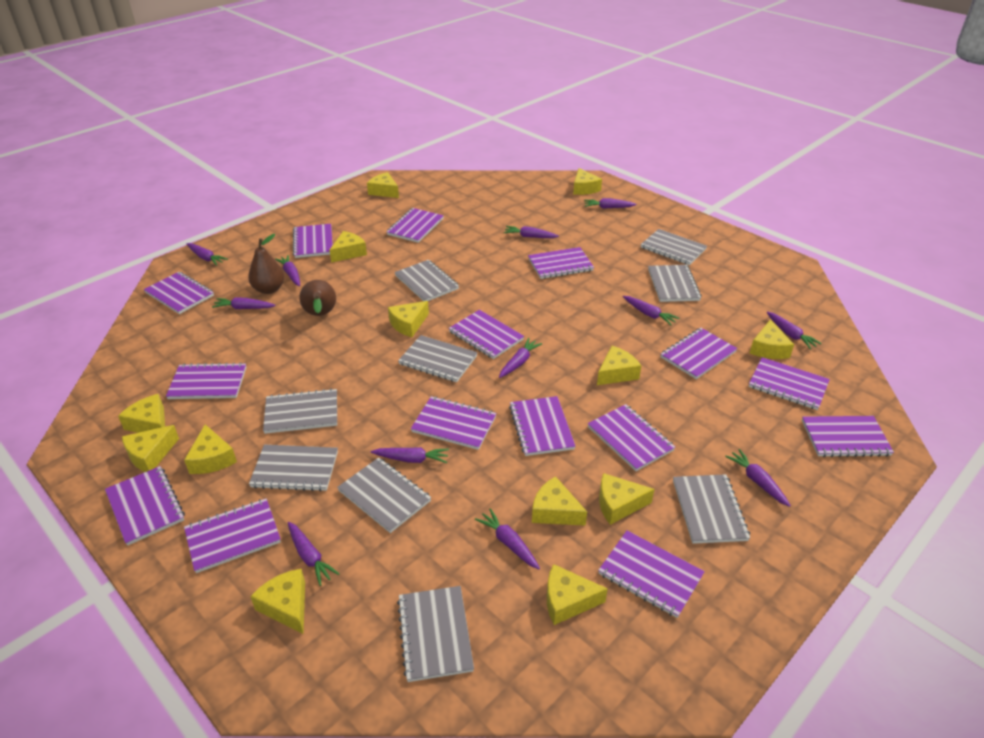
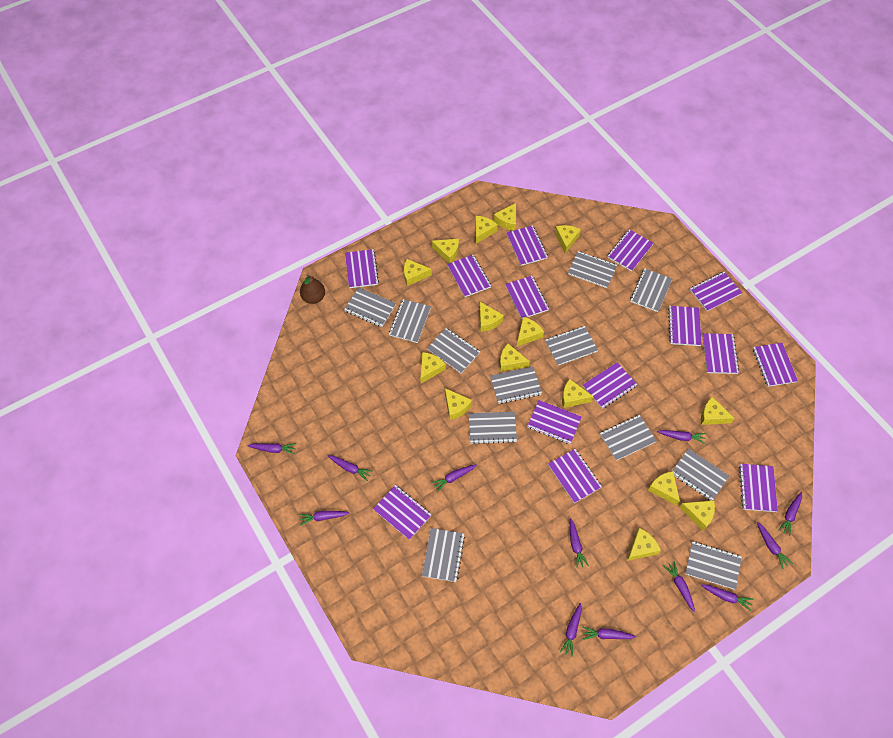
brown pear: [248,234,284,294] [299,280,336,316] = 2 -> [300,275,325,304] = 1
grey notebook: [249,445,338,491] [263,389,337,434] [337,457,431,533] [395,260,459,301] [397,586,474,682] [398,335,478,382] [641,229,707,265] [648,265,701,302] [673,474,750,544] = 9 -> [344,287,396,327] [389,299,431,343] [422,528,465,582] [427,328,480,373] [469,412,517,444] [490,366,542,404] [545,326,598,365] [568,251,617,288] [600,415,656,461] [630,269,672,312] [672,449,729,501] [685,541,742,590] = 12
purple notebook: [105,466,185,546] [144,272,214,314] [166,362,246,399] [184,498,281,573] [293,224,333,258] [386,208,444,243] [411,396,496,450] [449,310,524,359] [509,396,576,456] [528,247,594,279] [588,404,675,471] [598,531,705,618] [661,328,738,379] [749,357,830,410] [802,416,894,457] = 15 -> [345,249,379,288] [373,485,432,540] [447,255,491,297] [505,276,549,319] [507,225,548,266] [527,400,582,444] [548,449,602,503] [583,362,637,409] [607,229,654,272] [668,306,702,346] [690,272,742,311] [702,333,739,374] [739,464,778,512] [753,343,798,387] = 14
yellow cheese: [118,394,165,433] [122,425,179,472] [184,424,237,474] [250,569,305,634] [329,231,367,263] [367,172,399,198] [388,301,429,337] [532,476,587,526] [547,564,608,625] [573,168,602,195] [597,346,641,385] [599,473,655,525] [750,319,794,359] = 13 -> [404,259,432,286] [420,352,446,383] [432,239,459,263] [445,388,472,420] [475,216,498,244] [479,302,504,332] [493,203,516,231] [500,344,530,372] [517,317,544,347] [555,225,581,253] [562,379,594,408] [627,528,661,561] [648,471,680,505] [679,500,715,531] [701,397,735,425] = 15

